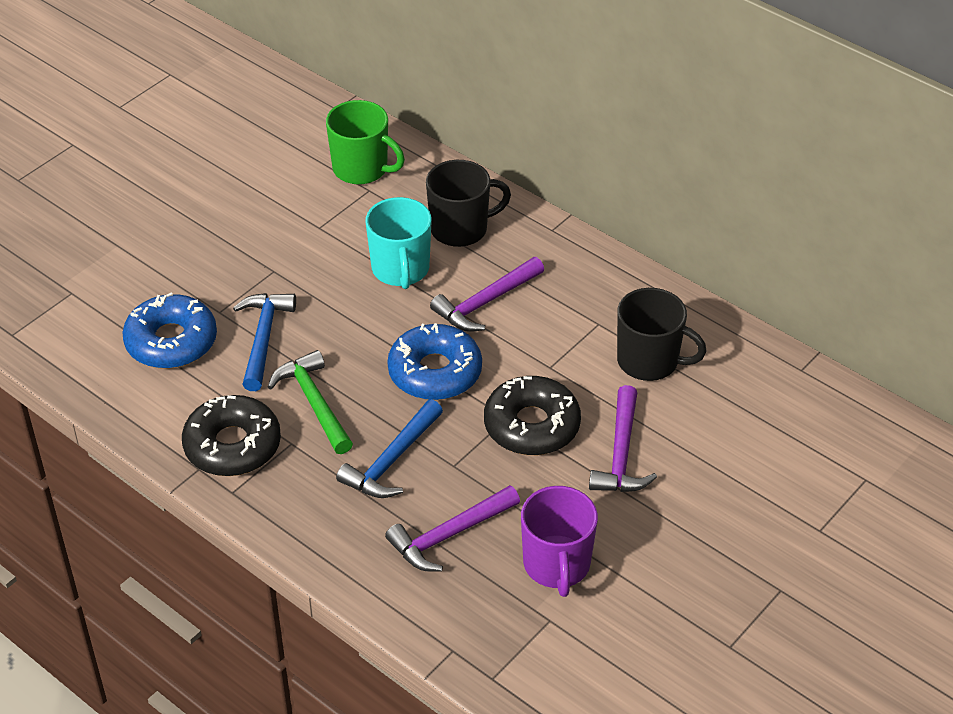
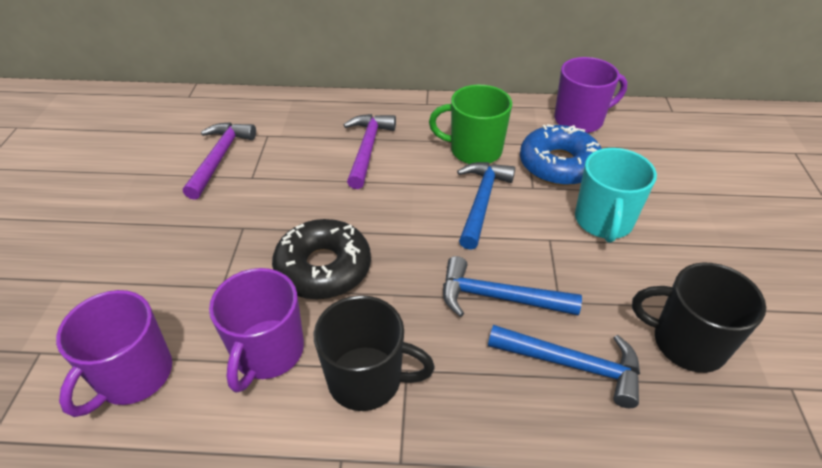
black donut: [182,395,281,476] [484,376,581,455] = 2 -> [272,219,371,300] = 1
blue donut: [122,292,217,369] [387,323,482,400] = 2 -> [520,124,602,186] = 1
blue hammer: [233,293,296,391] [336,399,443,498] = 2 -> [443,256,582,317] [457,162,515,250] [488,325,640,408] = 3
green hammer: [268,350,353,454] = 1 -> none = 0
purple hammer: [385,485,520,572] [430,257,544,332] [589,385,657,492] = 3 -> [183,122,256,200] [344,114,396,189] = 2
purple mug: [521,486,598,597] = 1 -> [56,290,172,417] [209,268,304,393] [554,57,627,133] = 3

